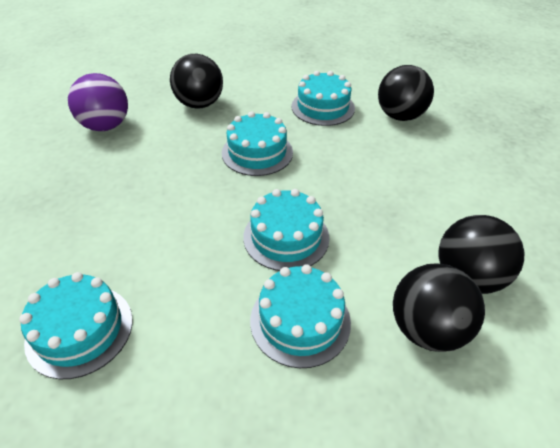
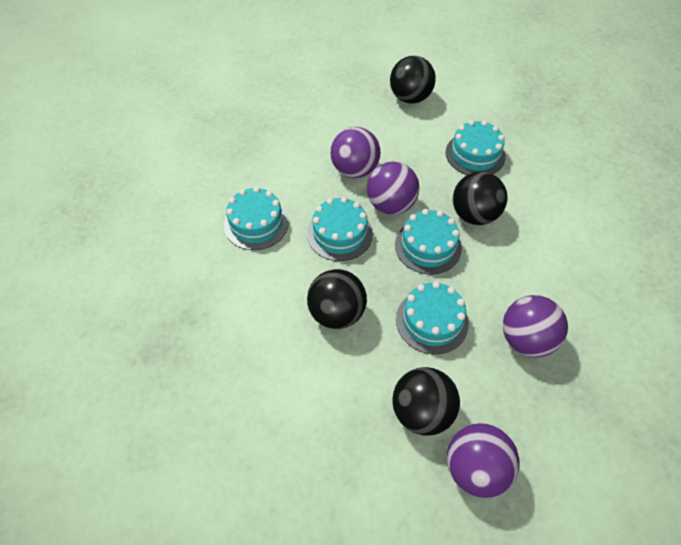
purple ball: [68,73,128,131] = 1 -> [330,127,381,178] [367,161,420,215] [447,423,520,498] [503,295,568,357] = 4

